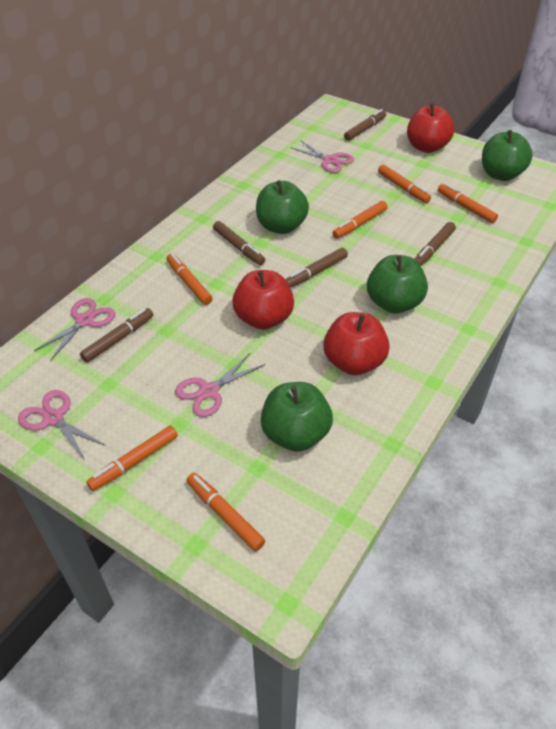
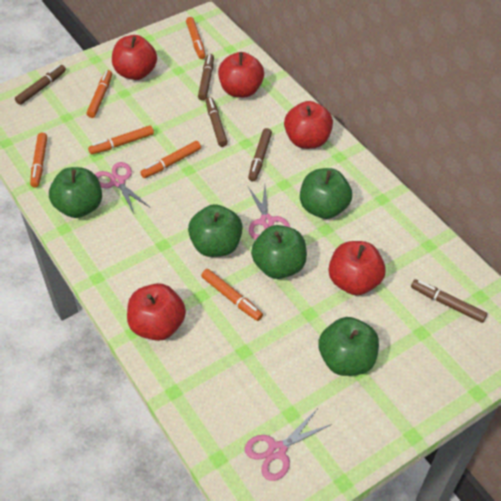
green apple: [256,180,309,234] [261,382,333,452] [367,255,428,313] [482,130,533,181] = 4 -> [49,167,102,218] [188,204,243,257] [251,225,307,279] [300,168,352,219] [318,317,379,376] = 5
pink scissors: [18,390,106,460] [34,298,115,361] [175,353,265,417] [290,141,354,173] = 4 -> [95,162,151,213] [244,409,332,481] [248,186,290,240] = 3
red apple: [232,270,294,330] [323,312,389,375] [407,103,454,153] = 3 -> [112,35,157,80] [127,283,186,341] [218,52,264,98] [284,101,333,149] [328,241,386,295] = 5

